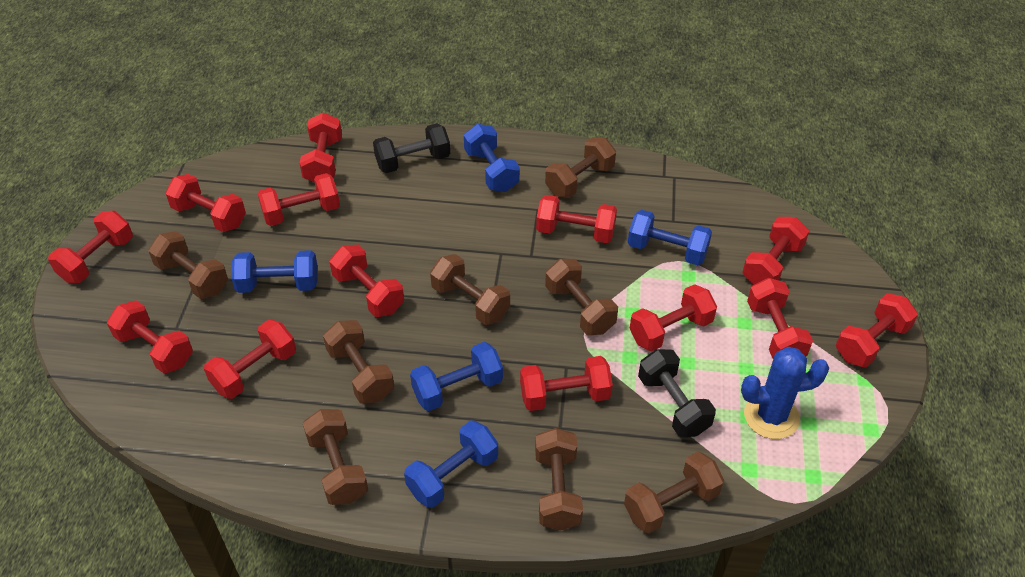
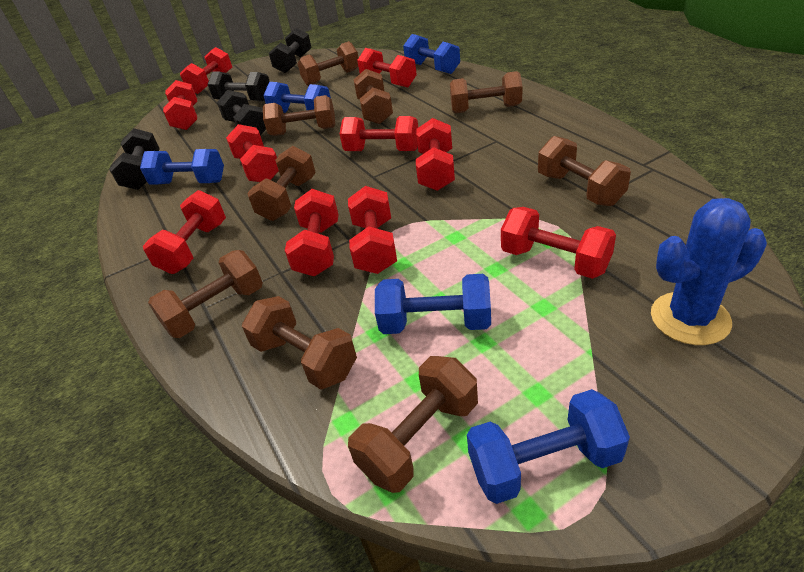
black dumbbell: [373,123,450,173] [638,349,716,437] = 2 -> [109,128,160,190] [207,71,270,102] [217,90,266,136] [269,28,312,73] = 4
brown dumbbell: [148,231,228,299] [303,409,368,505] [323,320,394,404] [430,254,510,325] [535,428,583,531] [545,137,616,198] [545,259,618,335] [624,452,724,533] = 8 -> [148,250,263,338] [242,296,357,389] [247,146,316,221] [263,95,335,136] [298,41,358,86] [348,356,478,493] [354,69,393,124] [450,71,522,113] [538,136,631,206] = 9
red dumbbell: [48,211,133,283] [107,300,193,374] [165,174,246,232] [204,319,296,399] [258,173,340,226] [299,113,342,182] [330,245,404,317] [520,356,613,411] [536,195,617,243] [629,284,717,352] [742,217,809,285] [747,278,813,358] [836,293,918,368] = 13 -> [143,190,226,274] [163,80,197,130] [180,47,232,94] [226,124,279,182] [285,189,339,276] [340,116,418,151] [348,186,397,274] [357,48,417,87] [416,118,455,191] [501,207,616,279] = 10

